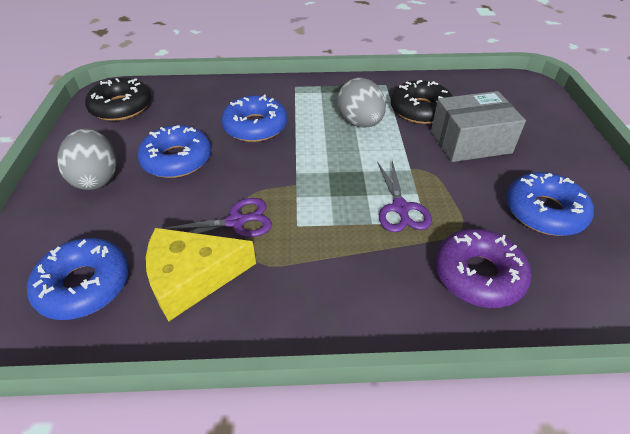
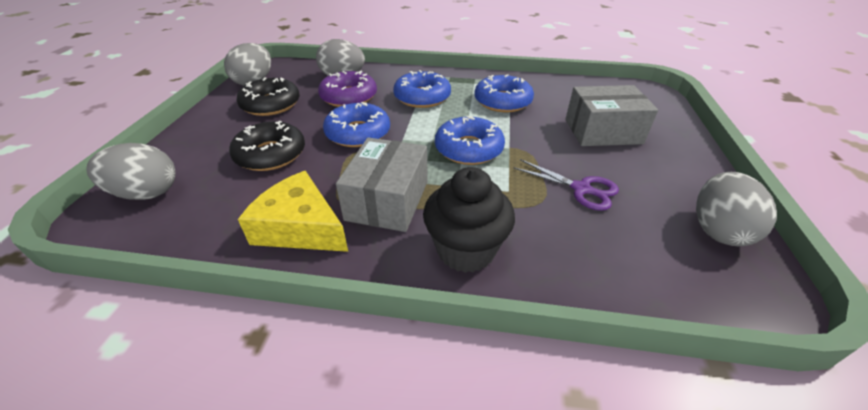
black cupcake: none = 0 -> [423,167,515,273] = 1
grey box: [431,91,526,162] = 1 -> [336,137,428,232] [565,85,658,146] = 2
grey egg: [57,128,116,190] [337,78,386,128] = 2 -> [86,143,175,200] [224,43,271,86] [316,39,365,76] [696,172,777,246] = 4
purple scissors: [161,198,272,237] [377,161,432,232] = 2 -> [513,159,619,211] = 1

